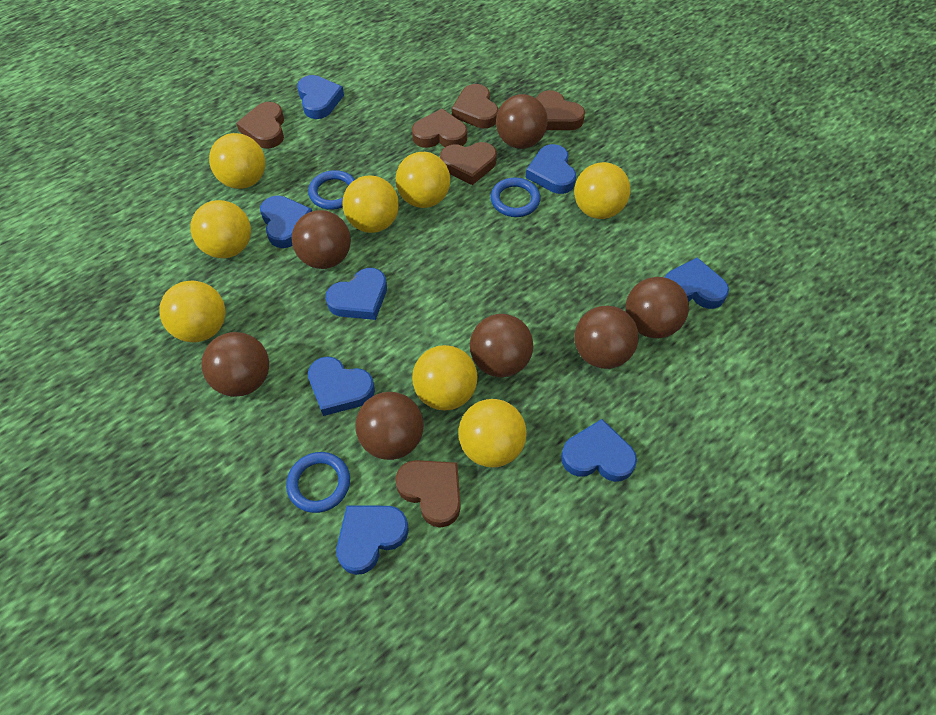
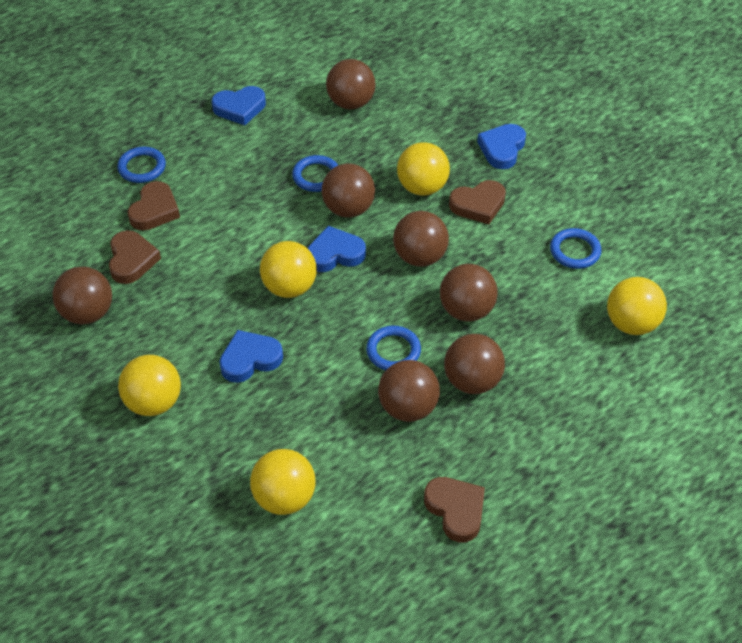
blue heart: [260,195,312,248] [297,75,344,119] [308,357,375,416] [325,268,387,320] [336,505,409,575] [526,144,576,194] [561,419,637,482] [665,257,729,309] = 8 -> [212,86,266,125] [219,330,283,383] [308,226,366,272] [477,124,526,169] = 4
blue ring: [286,452,350,513] [308,170,355,210] [490,178,540,217] = 3 -> [117,147,166,183] [292,155,338,192] [366,326,421,370] [550,228,602,269] = 4
brown heart: [236,102,284,149] [395,460,461,527] [412,109,467,148] [440,142,497,185] [452,84,498,128] [536,90,585,130] = 6 -> [109,230,161,284] [127,181,180,230] [424,477,485,542] [449,180,506,224] = 4
yellow ball: [159,281,226,343] [190,200,251,258] [209,133,265,189] [342,176,399,233] [396,152,450,208] [412,345,478,411] [459,399,527,468] [574,162,630,219] = 8 -> [118,355,181,416] [250,449,316,515] [260,241,317,298] [397,142,450,196] [607,277,667,335] = 5

